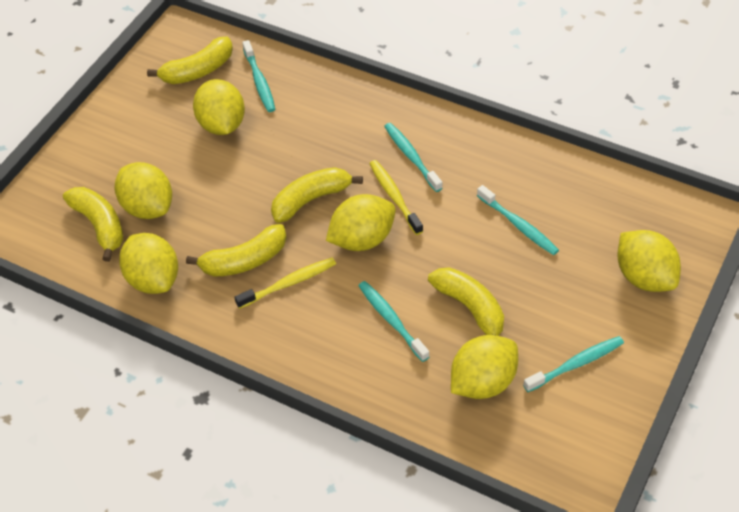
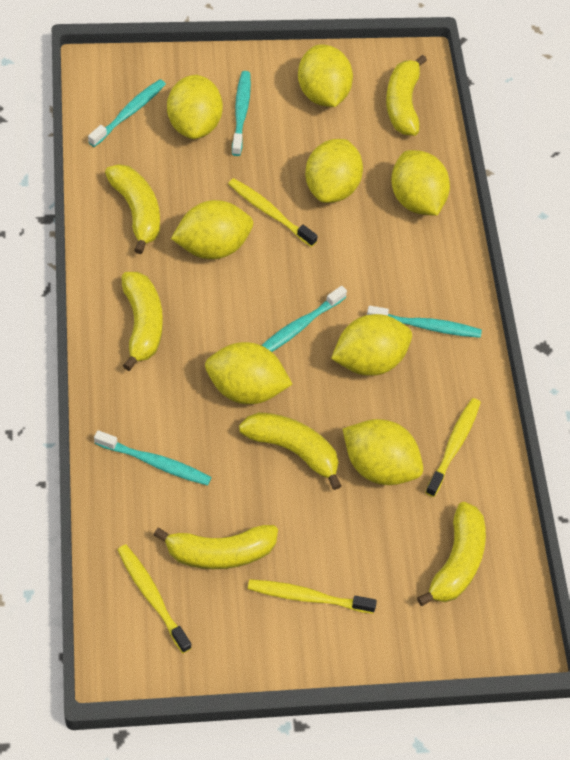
yellow banana: [63,187,123,262] [147,37,233,84] [186,224,286,277] [271,167,363,223] [428,267,504,336] = 5 -> [105,164,160,254] [121,272,163,371] [154,525,278,569] [239,412,341,490] [386,55,427,136] [417,502,486,606] = 6
yellow lemon: [115,162,172,219] [119,233,178,294] [193,79,245,135] [326,194,396,251] [451,335,518,399] [617,230,681,292] = 6 -> [167,75,223,139] [171,200,253,259] [205,342,292,404] [298,45,353,107] [305,139,363,203] [331,314,412,376] [343,419,423,485] [391,150,450,216] = 8
yellow toothbrush: [234,257,336,309] [369,160,423,235] = 2 -> [117,544,192,653] [228,178,318,247] [248,579,377,613] [425,398,481,497] = 4

